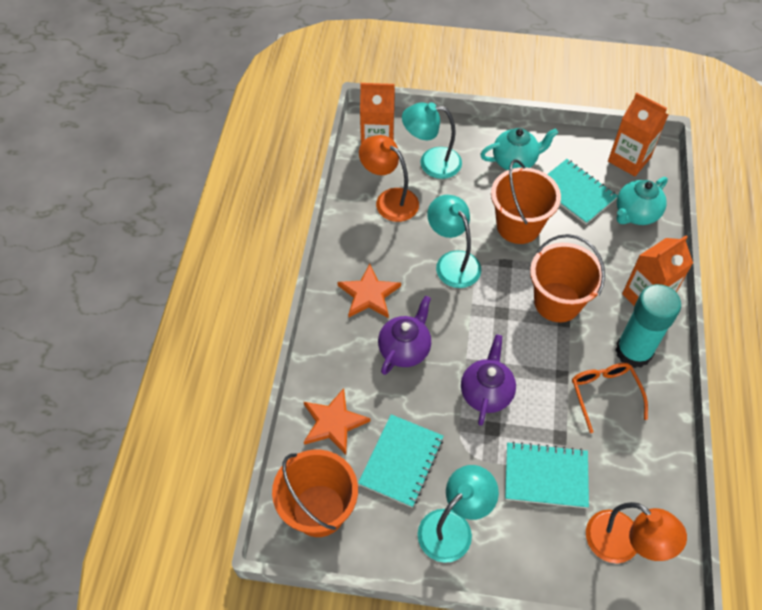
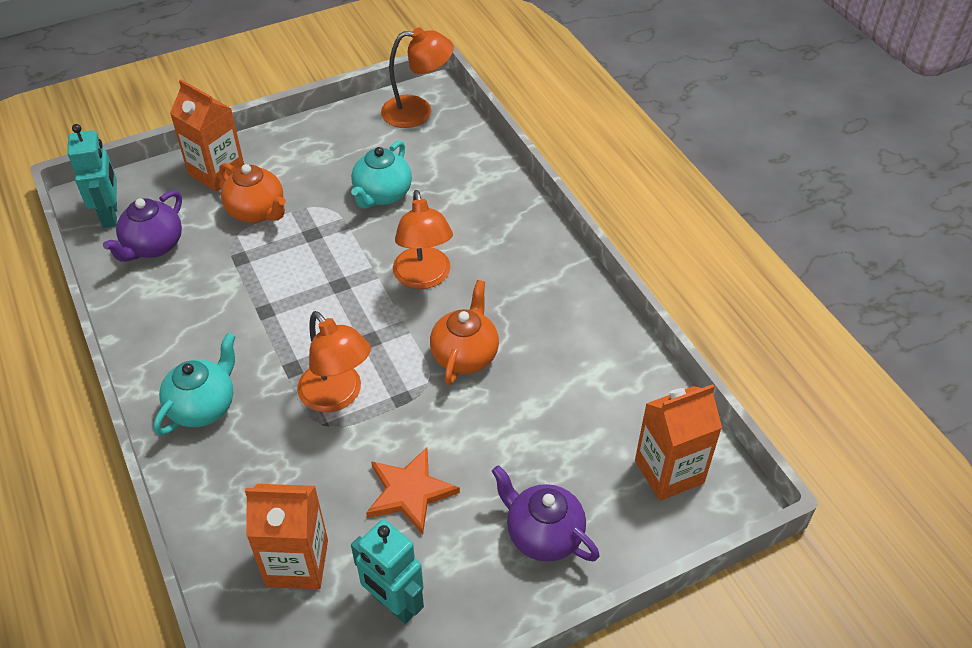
orange bucket: [272,450,358,537] [491,159,561,244] [530,234,605,322] = 3 -> none = 0
orange glasses: [572,363,648,433] = 1 -> none = 0
orange lamp: [359,135,419,222] [586,502,687,563] = 2 -> [297,311,371,412] [381,27,454,128] [393,190,453,289] = 3
orange star: [304,388,370,455] [337,264,401,318] = 2 -> [366,447,460,535] = 1
orange teapot: none = 0 -> [220,163,286,223] [430,280,499,385] = 2
turquoise glue stick: [615,284,681,368] = 1 -> none = 0
turquoise lamp: [402,102,462,179] [418,465,499,563] [427,195,481,288] = 3 -> none = 0
turquoise notebook: [358,414,444,508] [505,442,589,508] [547,159,618,224] = 3 -> none = 0
turquoise robot: none = 0 -> [67,124,117,228] [351,519,424,624] = 2

